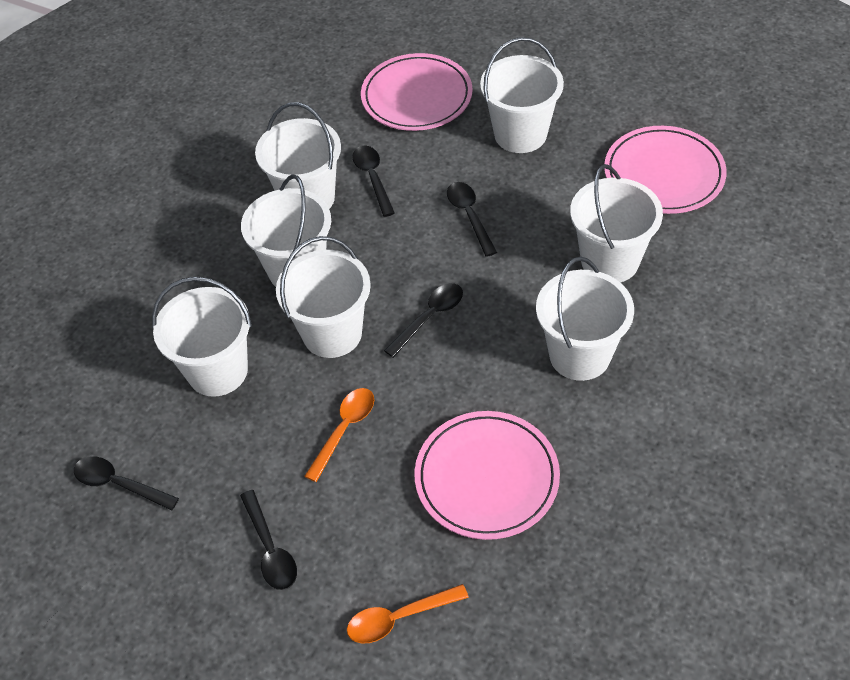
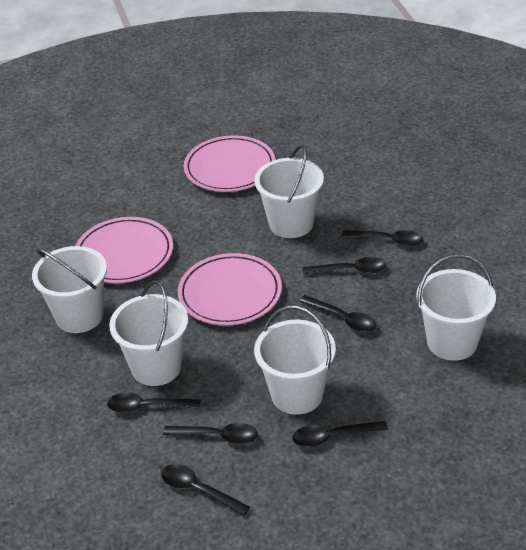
black spoon: [74,456,179,511] [240,490,297,590] [352,145,395,217] [384,283,463,358] [447,182,497,257] = 5 -> [107,393,201,413] [161,464,250,516] [163,423,258,444] [292,421,388,447] [300,295,376,332] [303,257,386,275] [342,230,423,246] = 7
orange spoon: [304,388,374,482] [347,584,469,643] = 2 -> none = 0
white bucket: [152,276,252,397] [241,174,331,287] [255,102,341,209] [276,236,371,358] [480,37,564,153] [536,257,634,381] [570,164,663,282] = 7 -> [32,246,107,333] [109,281,188,386] [254,306,336,415] [255,145,324,238] [416,254,496,361] = 5

